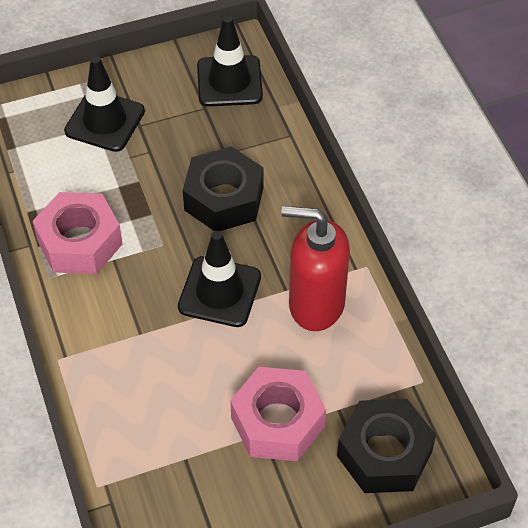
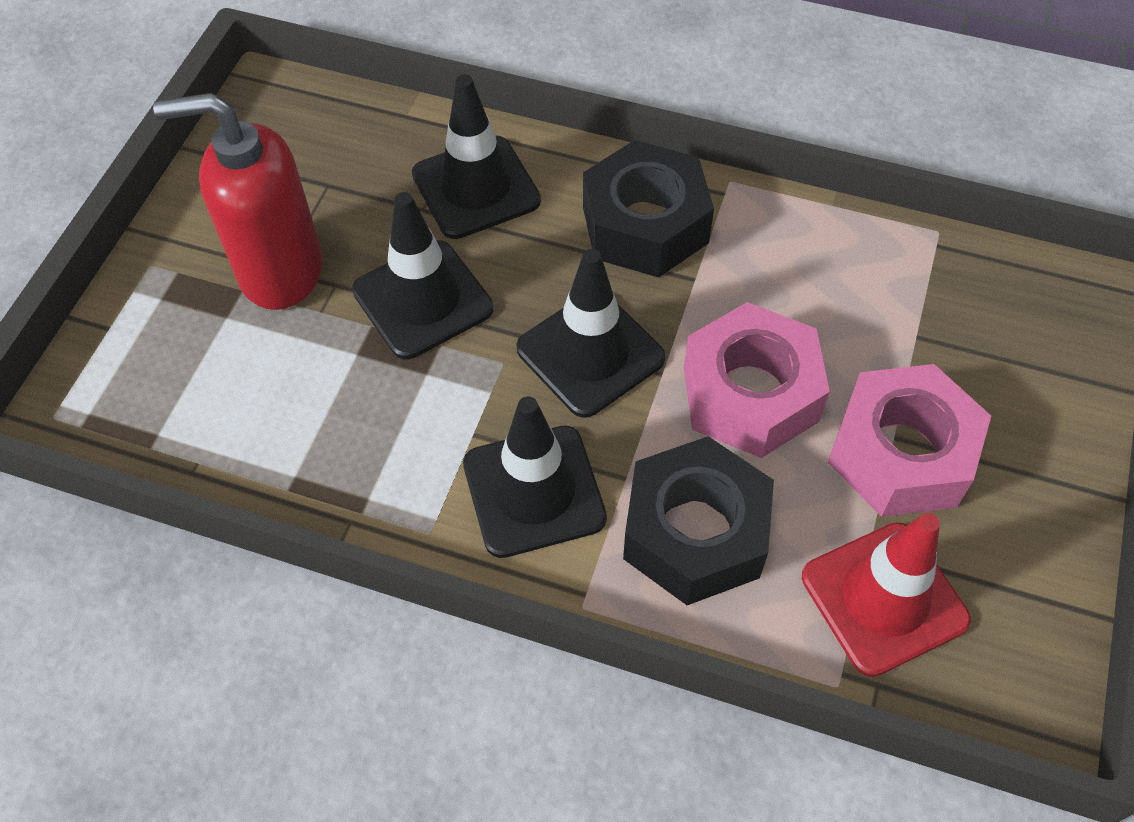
black traffic cone: [64,56,145,152] [178,231,261,327] [197,16,263,107] = 3 -> [352,192,494,359] [412,75,541,239] [463,396,607,558] [516,249,665,418] = 4
red traffic cone: none = 0 -> [802,513,971,677] = 1

